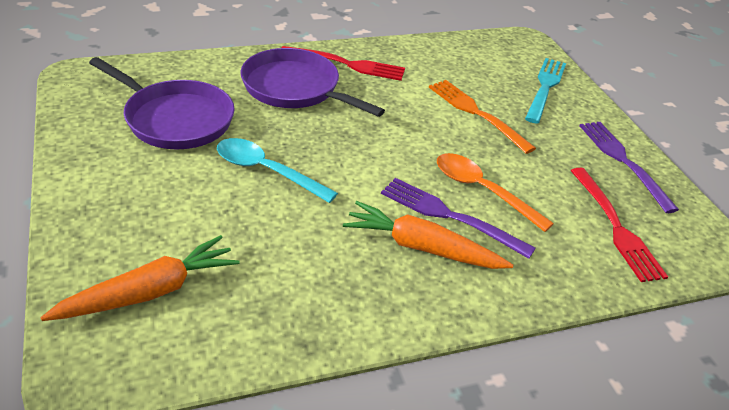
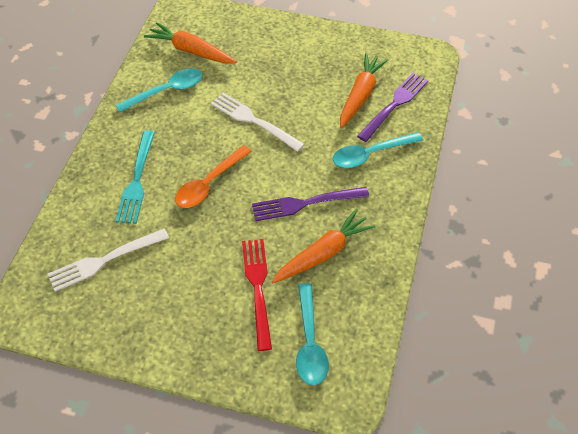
orange carrot: [40,235,239,321] [343,201,513,269] = 2 -> [144,22,237,63] [272,209,375,283] [340,53,388,128] = 3
orange fork: [429,80,536,154] = 1 -> none = 0
purple pan: [89,57,235,149] [240,48,385,117] = 2 -> none = 0
red fork: [281,46,405,81] [570,168,668,282] = 2 -> [242,239,272,351] = 1
turquoise spoon: [217,138,338,203] = 1 -> [116,68,203,112] [296,283,329,385] [333,132,423,168] = 3
white fork: none = 0 -> [48,228,169,292] [211,93,305,152] = 2

